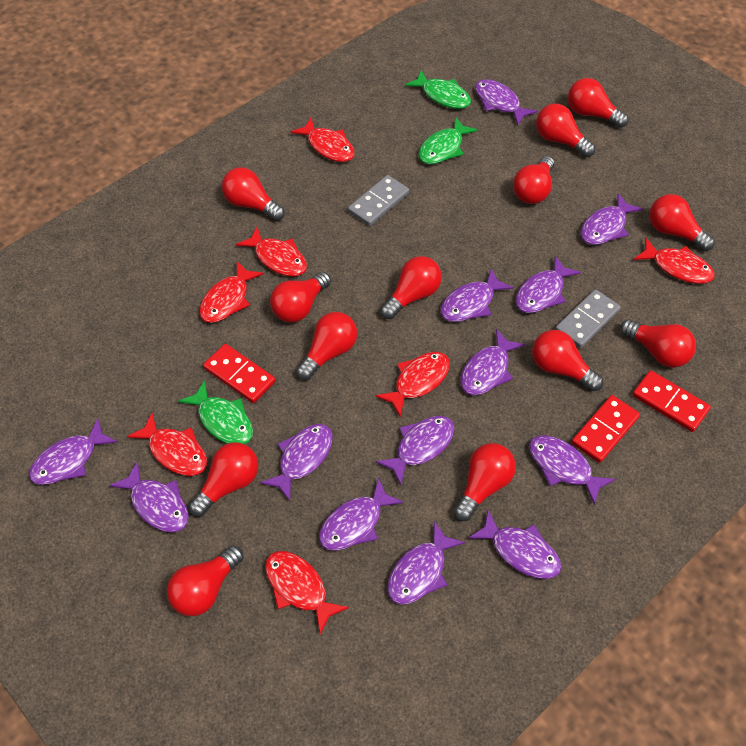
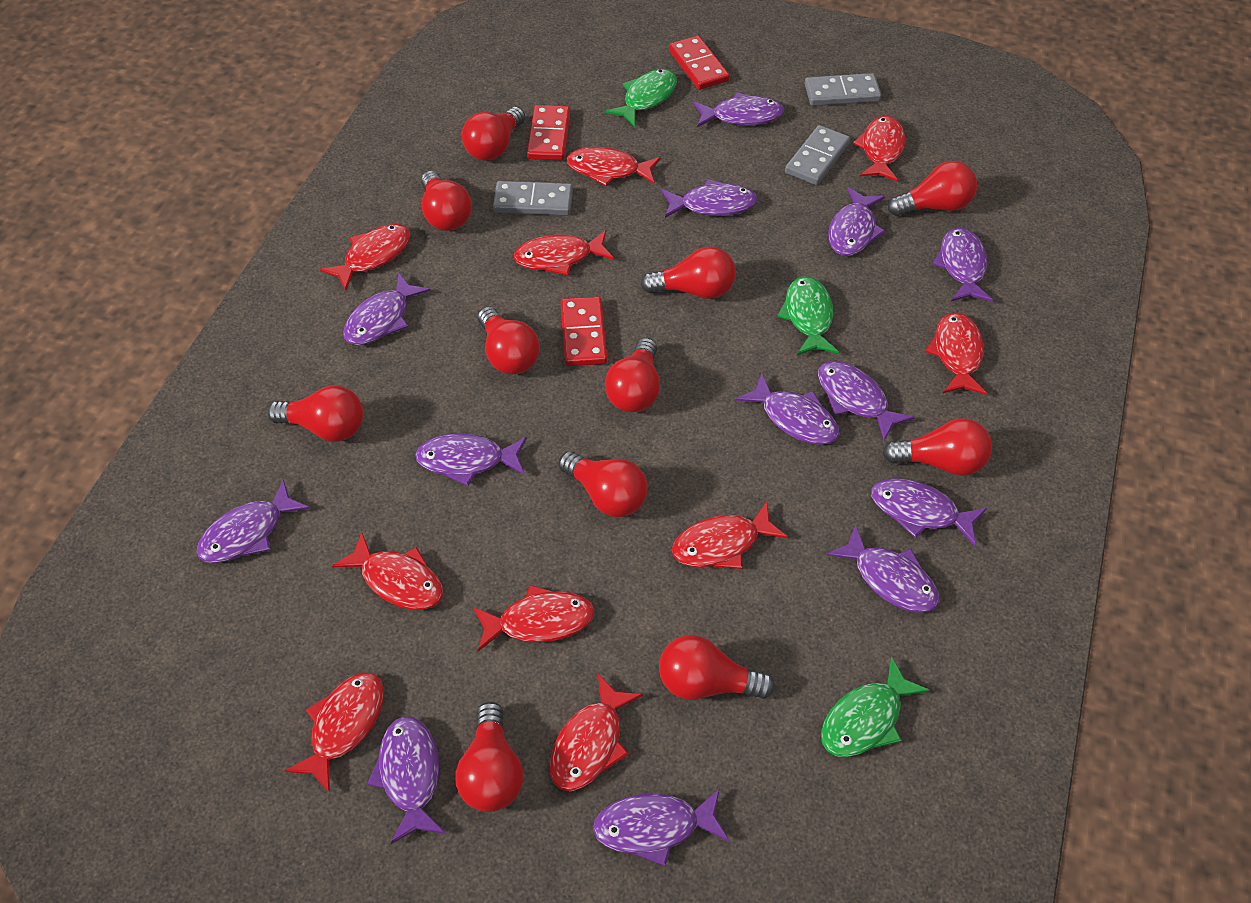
grey domino: [348,175,409,226] [555,289,621,348] = 2 -> [493,181,573,215] [785,125,851,185] [804,73,882,106] = 3
red fish: [127,413,207,476] [199,261,264,323] [236,227,307,277] [265,551,349,634] [291,118,355,162] [375,352,450,417] [633,238,715,284] = 7 -> [284,672,384,793] [319,224,410,291] [332,532,443,610] [473,585,595,652] [514,230,614,276] [550,674,643,791] [567,147,661,186] [672,502,788,569] [853,116,905,182] [925,312,987,395] = 10
red light bulb: [167,545,244,616] [188,442,258,517] [222,168,285,221] [270,272,331,323] [296,312,357,380] [380,256,442,319] [454,443,516,521] [513,156,555,204] [532,330,603,391] [536,104,595,157] [568,78,629,128] [620,319,696,367] [649,194,715,251] = 13 -> [267,385,364,442] [421,171,472,231] [455,702,523,812] [462,107,525,161] [478,306,540,375] [558,451,648,517] [605,338,660,412] [641,246,736,299] [659,635,775,700] [883,418,992,476] [888,161,977,216] = 11

